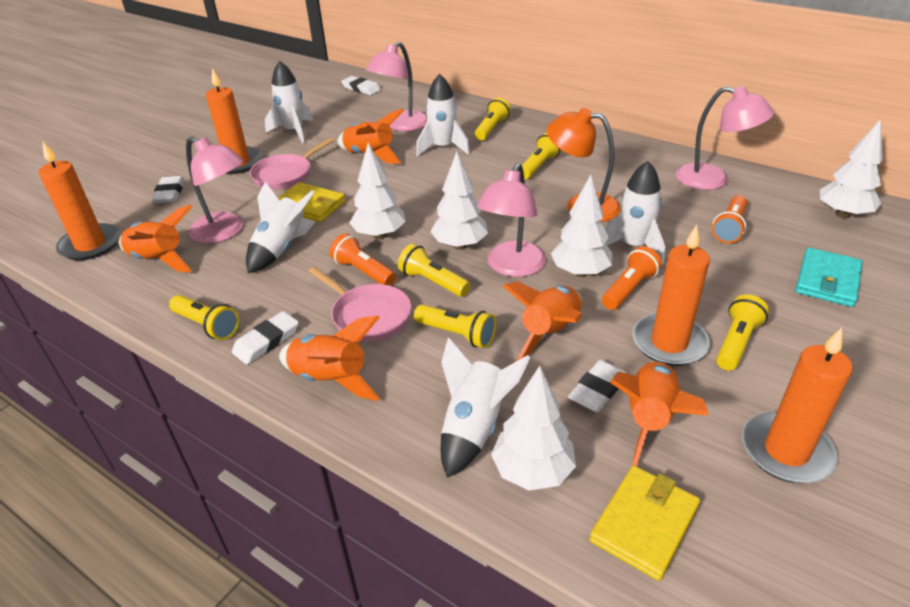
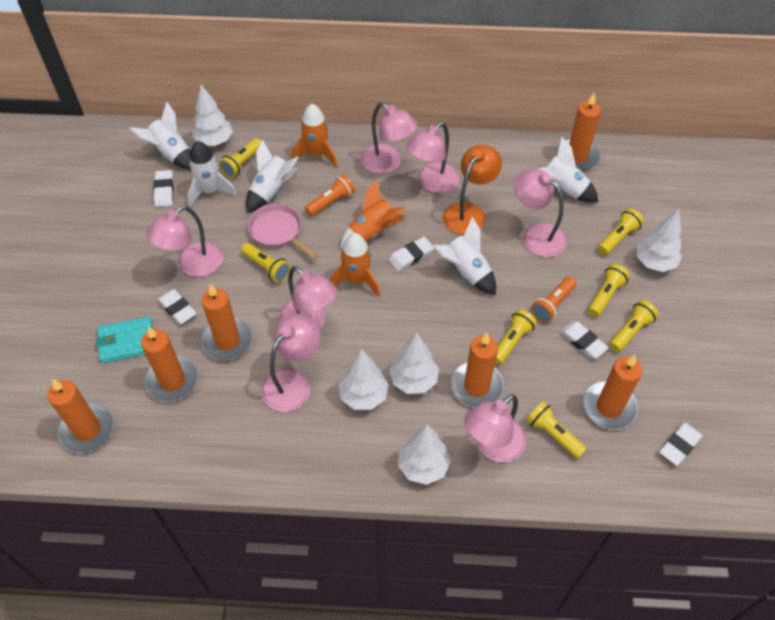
orange candle: [39,142,120,261] [206,68,262,174] [632,225,710,366] [742,328,853,483] = 4 -> [47,379,114,453] [141,326,199,402] [201,284,253,361] [450,333,504,408] [556,93,601,171] [583,355,642,430] = 6
orange flashlight: [330,233,396,286] [602,246,662,310] [712,196,747,243] = 3 -> [305,174,355,216] [531,277,576,323] = 2
orange rocket: [119,205,192,273] [279,315,380,401] [338,109,404,164] [503,282,582,361] [610,362,709,466] = 5 -> [291,104,337,167] [329,233,380,297] [340,179,406,249] = 3
pink lamp: [186,137,244,243] [366,42,428,131] [477,163,546,277] [676,86,774,190] = 4 -> [146,206,223,277] [261,314,320,412] [279,266,337,329] [361,102,417,174] [406,122,459,193] [464,394,526,463] [514,169,567,257] = 7
pink pan: [250,138,334,189] [308,267,411,342] = 2 -> [248,204,319,259] = 1
white eraser: [151,176,185,203] [232,311,299,365] [341,76,381,95] [568,360,628,413] = 4 -> [153,170,174,207] [157,289,197,324] [389,237,434,271] [560,321,609,359] [659,422,703,466] = 5
yellow flashlight: [169,295,239,340] [398,243,470,297] [414,304,496,348] [475,98,511,141] [522,133,561,179] [716,294,769,371] = 6 -> [219,138,261,178] [241,243,291,283] [495,309,537,364] [526,401,587,459] [588,264,630,317] [598,208,644,255] [609,300,659,352] = 7
yellow wallet: [278,182,345,222] [589,466,700,581] = 2 -> none = 0

